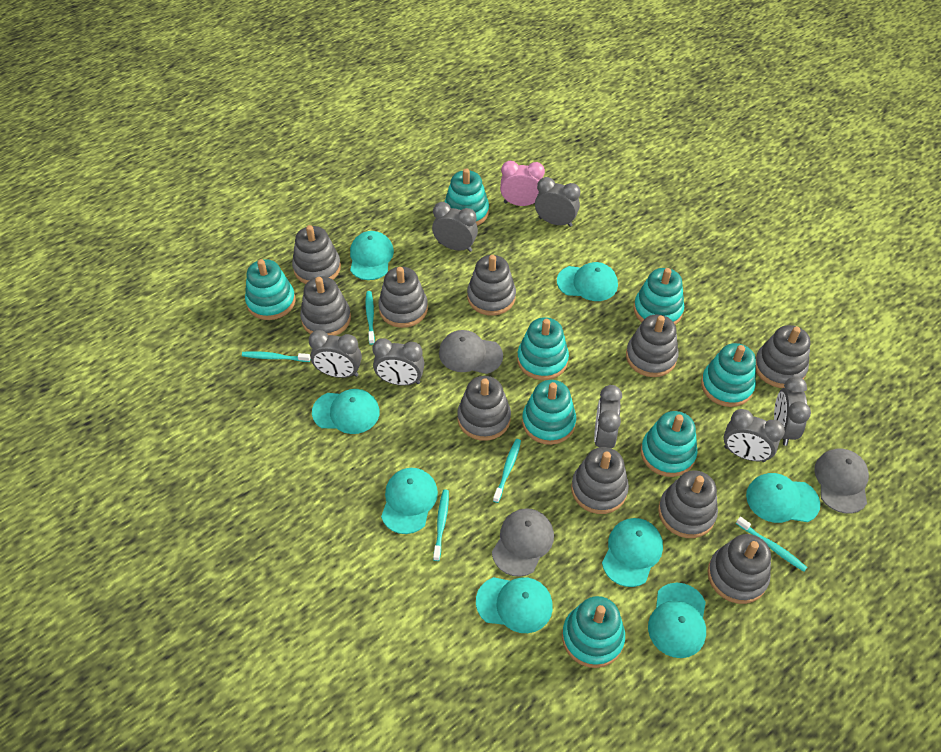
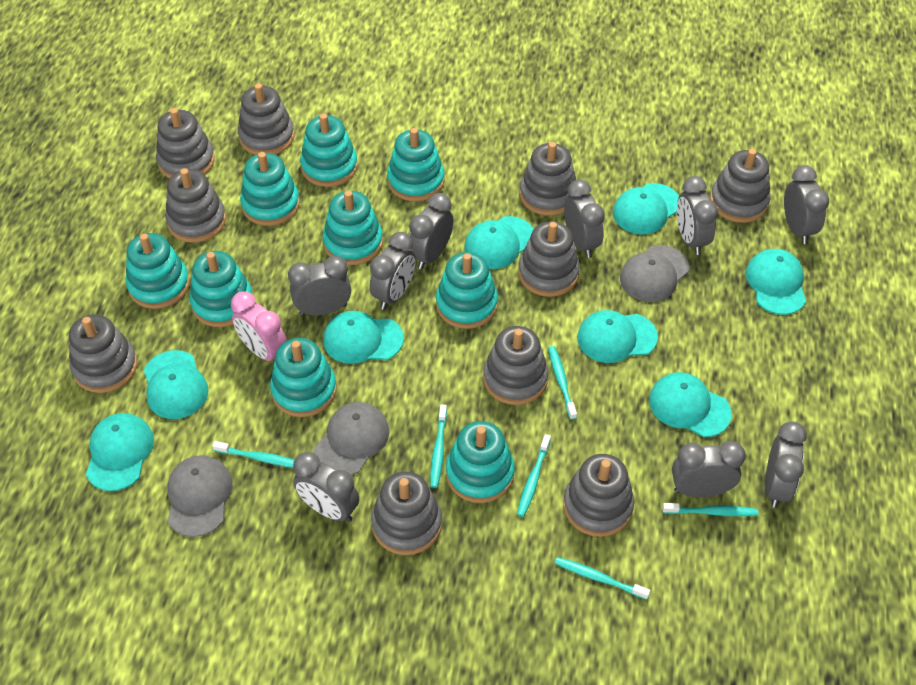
grey clock: [309,330,362,378] [372,338,425,386] [432,202,478,252] [535,177,580,227] [594,385,622,448] [724,409,785,462] [774,376,811,446] = 7 -> [288,256,351,316] [293,452,359,522] [370,232,416,310] [409,193,454,269] [564,180,605,258] [672,441,746,497] [677,176,718,255] [765,422,807,508] [784,165,829,244] = 9
turquoise stacking toy: [245,259,296,320] [444,168,489,226] [517,317,569,380] [522,380,576,445] [562,596,625,668] [634,268,684,325] [641,411,698,477] [701,343,756,407] = 8 -> [126,233,190,309] [190,251,253,327] [240,152,300,226] [270,338,337,417] [300,114,358,187] [323,190,383,265] [387,128,444,201] [436,252,498,329] [446,421,515,503] = 9
turquoise toothbrush: [242,351,311,362] [366,291,375,345] [433,490,449,561] [493,439,521,503] [736,516,807,572] = 5 -> [212,441,294,468] [430,404,447,488] [517,434,551,517] [548,346,577,420] [555,557,650,600] [663,503,758,516] = 6

